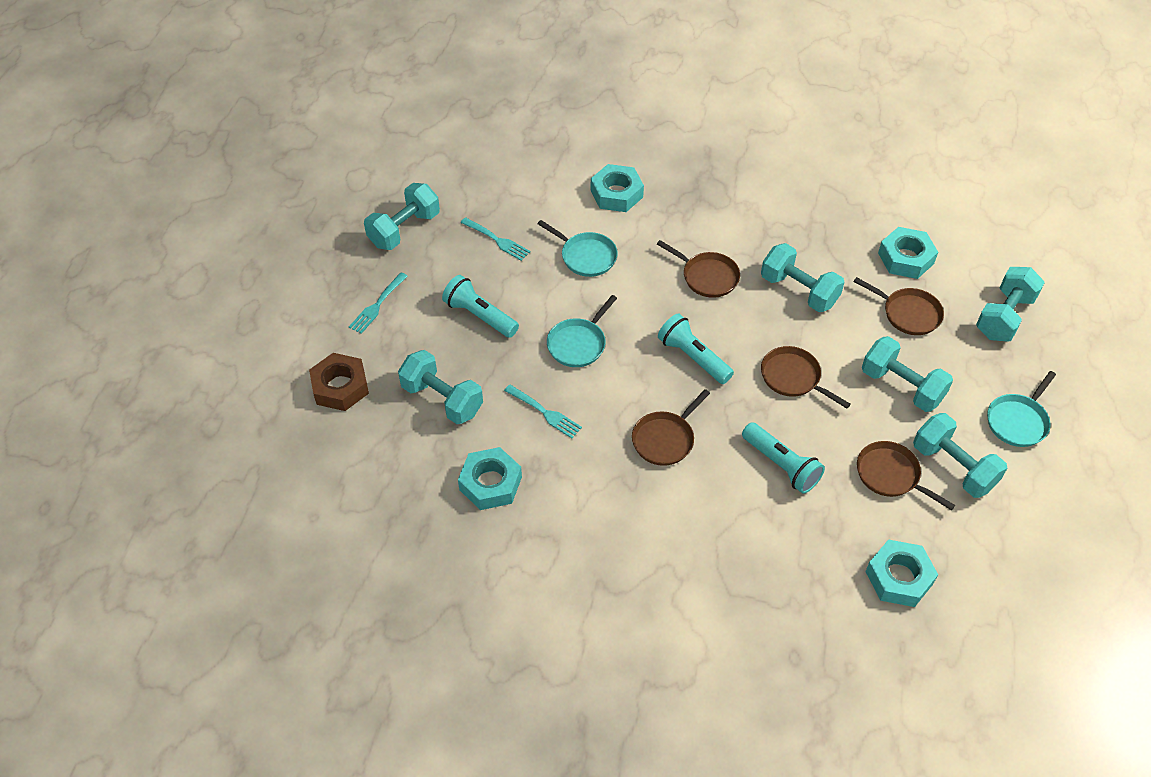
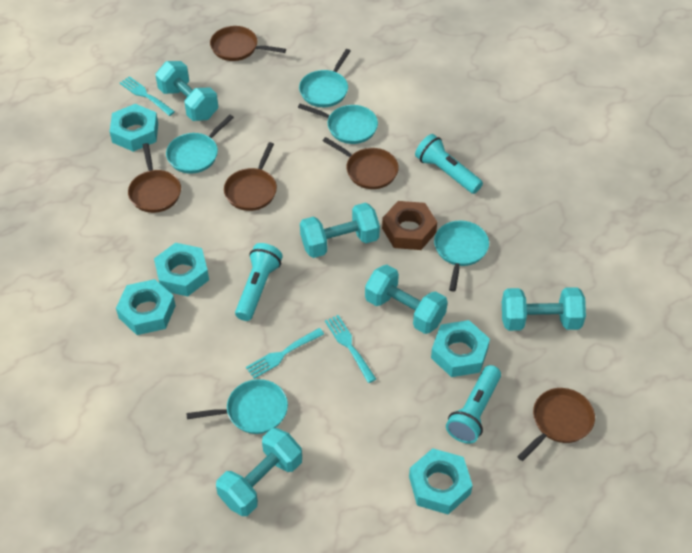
turquoise dumbbell: [364,183,440,250] [398,350,483,424] [761,243,845,312] [862,336,953,412] [913,413,1007,498] [976,267,1045,341] = 6 -> [155,61,218,121] [216,428,302,516] [300,203,380,258] [365,265,448,334] [502,287,586,331] = 5
turquoise nut: [458,447,522,510] [591,164,644,212] [865,539,938,607] [878,227,938,279] = 4 -> [109,104,158,152] [116,279,176,335] [154,243,209,296] [409,448,473,514] [431,320,490,377] = 5
turquoise pan: [537,220,618,277] [547,295,617,367] [987,371,1056,447] = 3 -> [166,115,234,174] [186,379,288,434] [298,104,378,144] [299,49,351,107] [434,220,489,292] = 5

